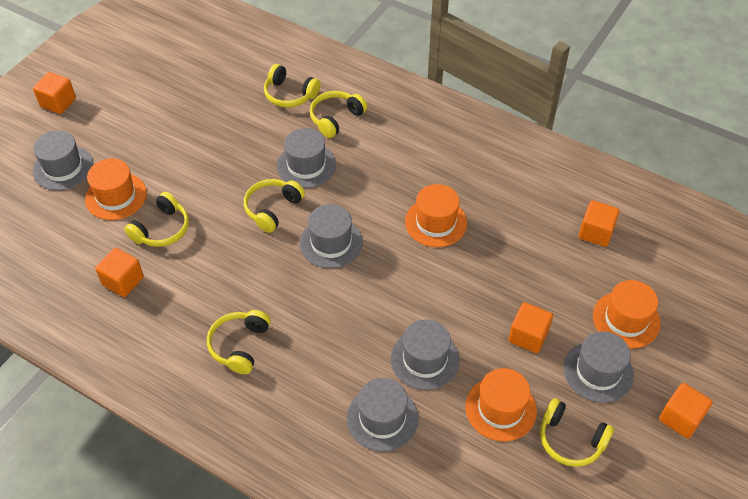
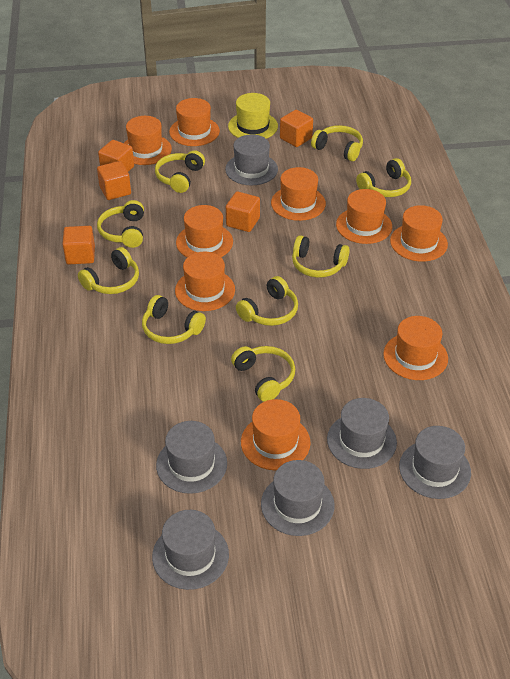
orange hat: [85,158,147,220] [405,184,467,247] [465,368,537,442] [593,280,661,348] = 4 -> [124,116,172,165] [169,98,220,146] [175,252,235,311] [176,205,233,257] [241,399,311,470] [271,167,326,221] [336,189,392,244] [383,316,448,380] [390,205,448,262] = 9
yellow hat: none = 0 -> [228,93,278,138] = 1
yellow headphones: [124,192,189,247] [207,310,271,374] [244,179,305,233] [264,64,321,108] [310,91,367,138] [540,398,614,467] = 6 -> [78,247,139,294] [97,200,144,248] [142,295,206,344] [155,150,205,193] [231,346,295,402] [236,276,298,326] [292,235,350,278] [311,125,363,161] [356,158,411,197] = 9

